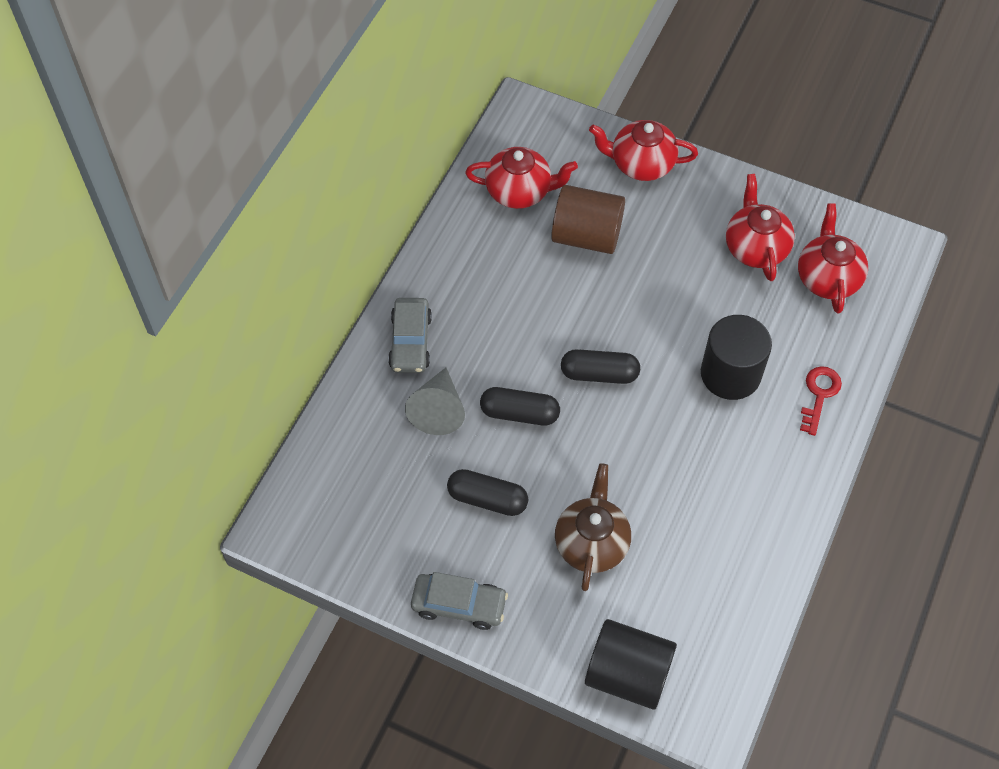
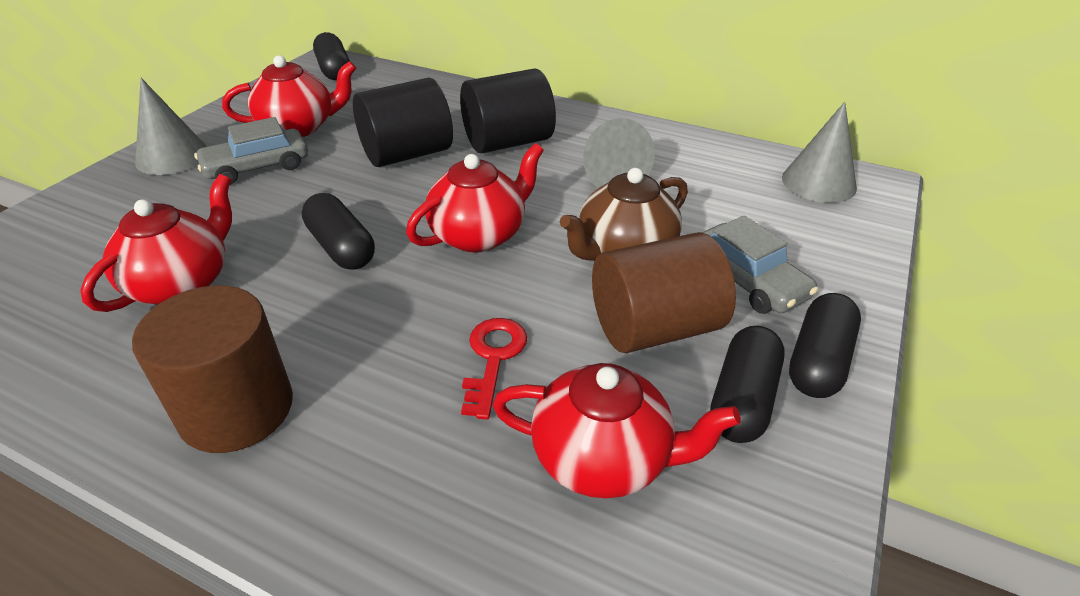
black capsule: [447,469,528,516] [480,387,560,426] [561,349,640,384] = 3 -> [302,193,375,270] [313,32,350,80] [710,326,785,443] [789,293,861,398] = 4
brown cylinder: [551,185,625,254] = 1 -> [132,285,293,453] [592,232,736,353] = 2
grey cone: [405,368,465,435] = 1 -> [135,78,207,175] [583,118,655,188] [782,102,857,203] = 3

